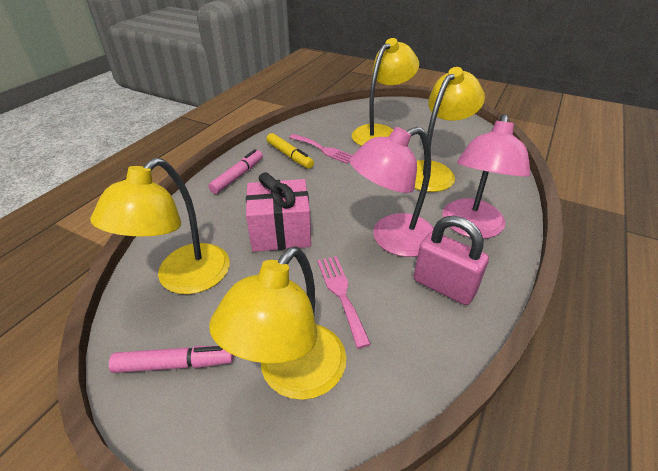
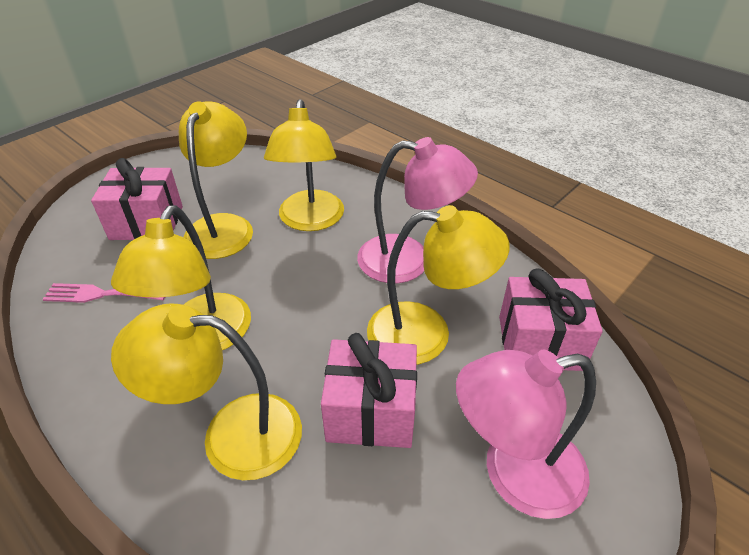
pink fork: [289,134,352,164] [317,256,371,349] = 2 -> [42,283,165,303] = 1
pink gift: [246,172,311,252] = 1 -> [91,158,183,240] [321,333,417,448] [499,269,603,371] = 3
pink marker: [109,346,234,373] [208,149,263,194] = 2 -> none = 0
pink padlock: [413,216,489,305] = 1 -> none = 0
yellow lamp: [90,158,230,294] [209,246,346,400] [352,38,419,146] [414,67,485,192] = 4 -> [111,205,251,350] [111,303,302,481] [179,101,253,259] [264,99,344,231] [367,205,510,365] = 5
yellow marker: [266,133,314,169] = 1 -> none = 0

